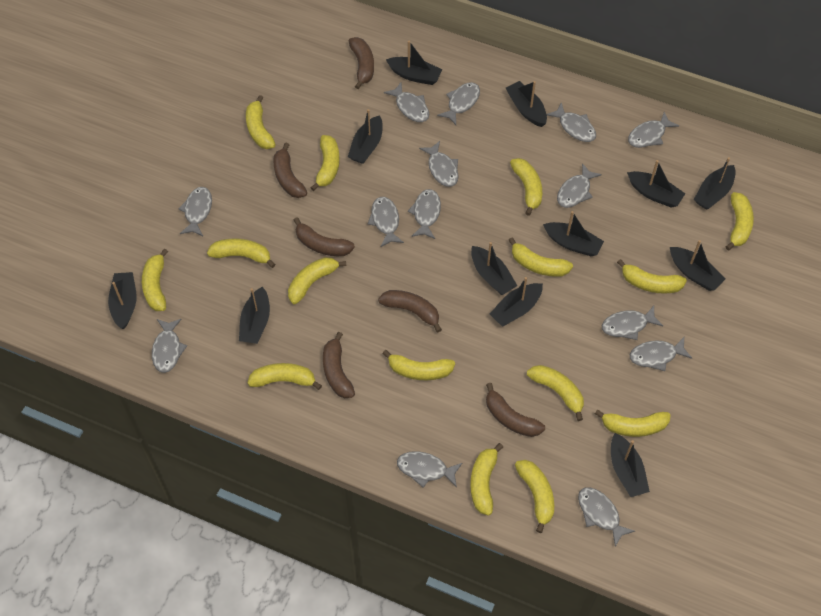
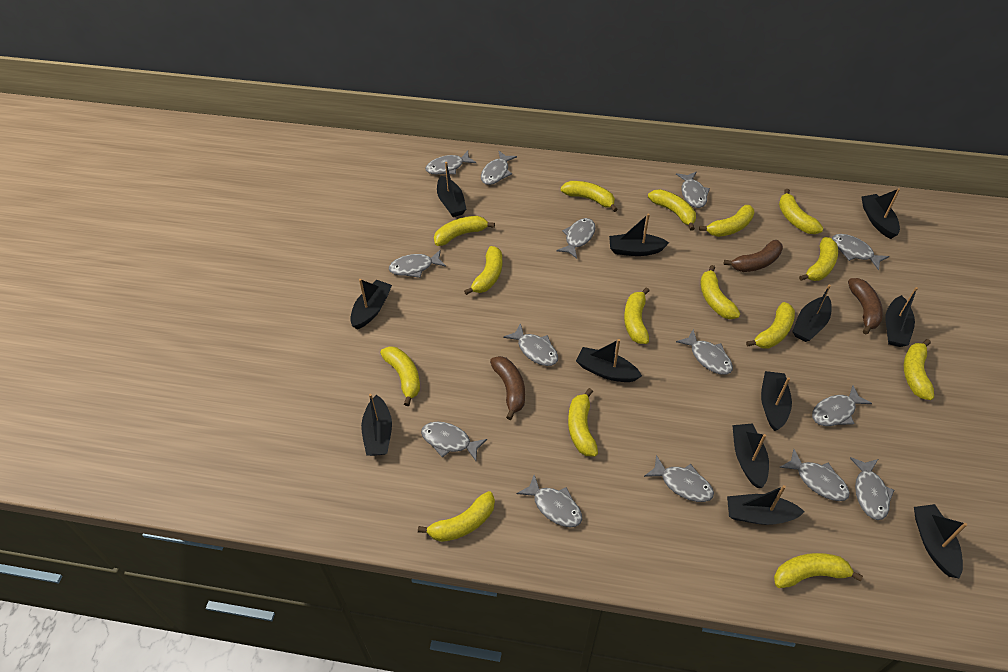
brown banana: [273,142,307,198] [294,218,355,256] [323,332,355,398] [349,37,374,89] [378,290,442,332] [486,383,545,437] = 6 -> [490,356,525,420] [724,240,783,272] [848,278,883,334] = 3

